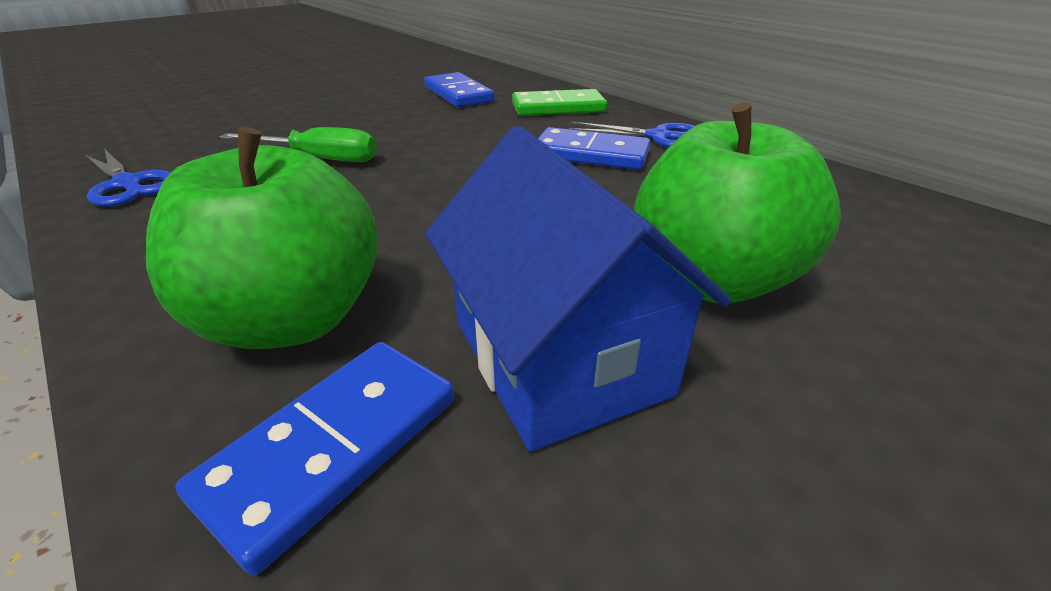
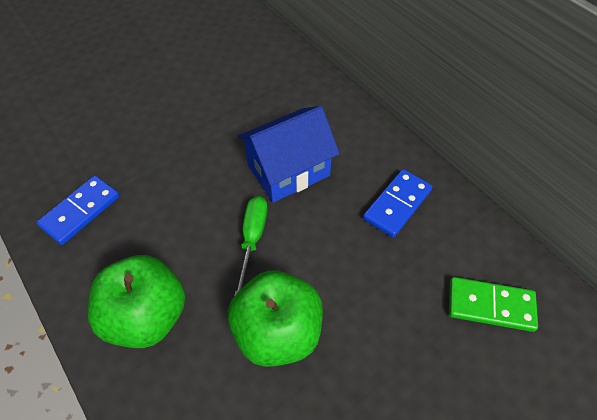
blue domino: [176,342,454,575] [424,72,494,107] [538,127,650,170] = 3 -> [37,176,120,245] [363,169,432,238] = 2
blue scissors: [86,149,171,207] [568,122,695,148] = 2 -> none = 0

